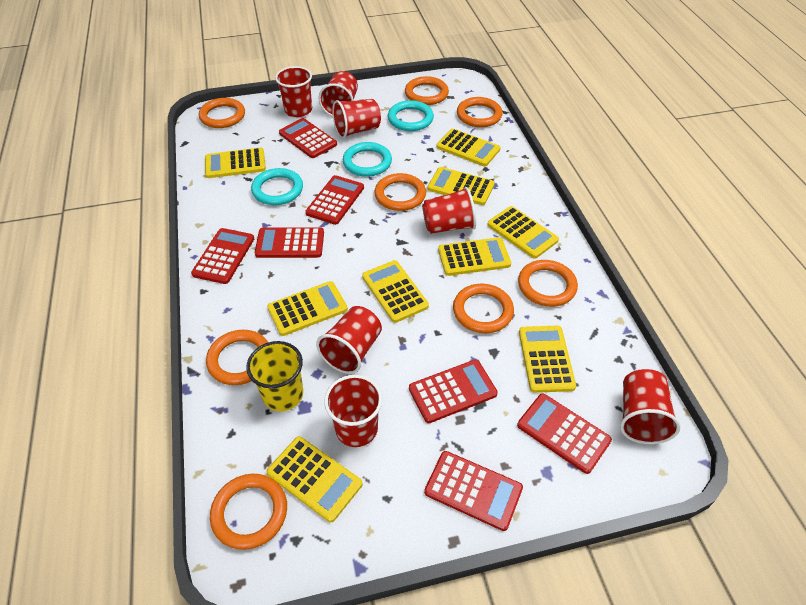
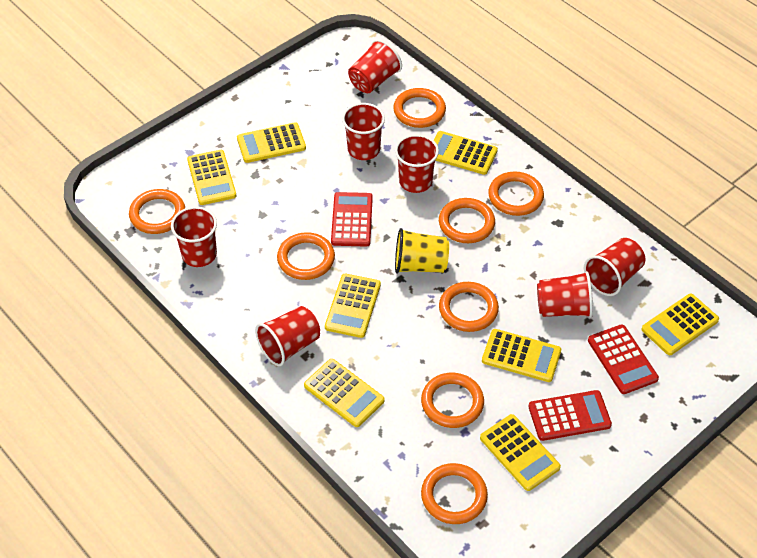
red calculator: [191,228,254,284] [255,227,324,258] [279,118,337,158] [305,175,364,225] [409,359,498,423] [424,451,523,531] [517,393,612,474] = 7 -> [331,192,373,247] [528,390,612,441] [588,324,659,394] = 3
turquoise ring: [251,168,303,205] [343,142,392,177] [388,100,434,131] = 3 -> none = 0
yellow calculator: [205,148,266,178] [266,436,362,522] [267,281,348,336] [362,260,429,323] [427,167,495,205] [436,129,500,166] [438,237,511,276] [487,206,559,259] [519,326,576,393] = 9 -> [187,150,236,205] [237,122,306,163] [304,359,385,427] [325,274,381,338] [434,131,498,175] [480,414,561,491] [482,329,561,382] [641,294,719,355] = 8

